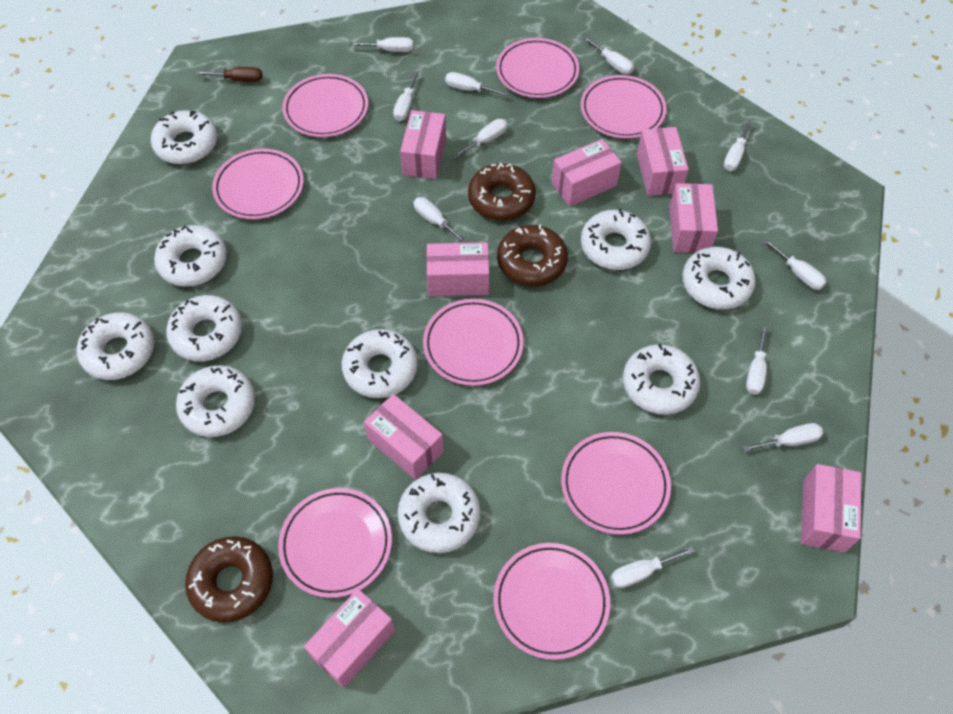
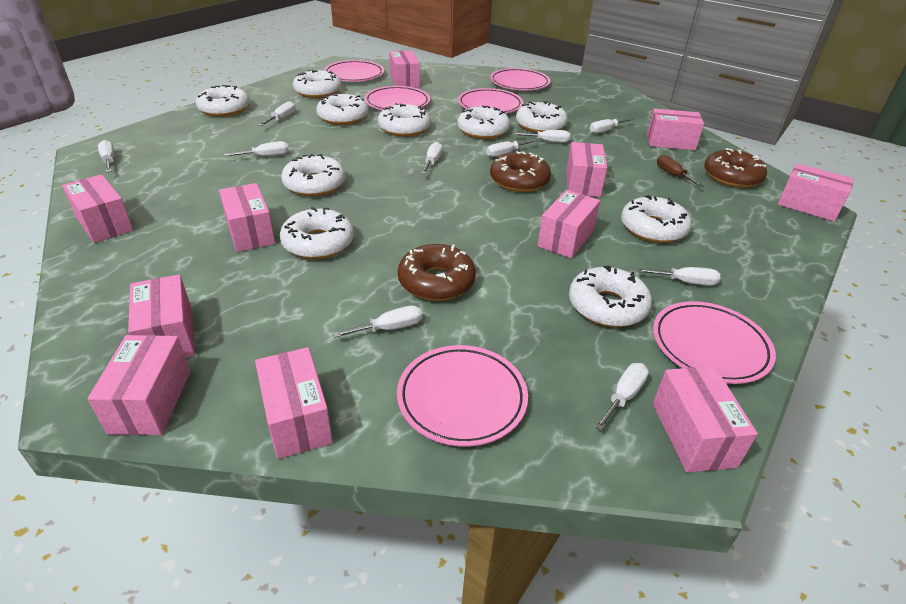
pink box: [304,589,395,688] [364,394,444,480] [400,110,446,179] [426,242,489,296] [551,139,622,207] [637,127,689,196] [669,183,718,253] [801,464,861,553] = 8 -> [62,174,133,243] [87,335,191,435] [128,275,195,358] [219,183,275,252] [255,347,333,459] [389,51,420,88] [537,190,600,258] [566,142,607,197] [647,108,704,151] [653,366,758,473] [778,163,854,221] = 11
pink plate: [212,149,304,219] [278,488,392,598] [282,74,368,137] [423,299,524,386] [493,543,610,660] [496,38,579,98] [561,432,671,535] [580,75,667,139] = 8 -> [324,60,384,82] [364,86,430,110] [397,345,528,447] [458,88,523,114] [490,68,550,90] [653,301,776,384] = 6
white screwdriver: [349,37,413,52] [393,71,419,121] [413,197,467,243] [445,72,509,96] [452,119,508,159] [583,37,634,75] [611,546,695,588] [724,121,752,171] [742,423,823,452] [746,326,768,395] [763,239,827,290] = 11 -> [98,140,115,172] [224,141,289,156] [259,101,296,126] [333,305,422,338] [421,142,443,174] [486,139,537,157] [513,130,570,143] [590,118,634,134] [595,363,649,431] [637,267,720,286] = 10

